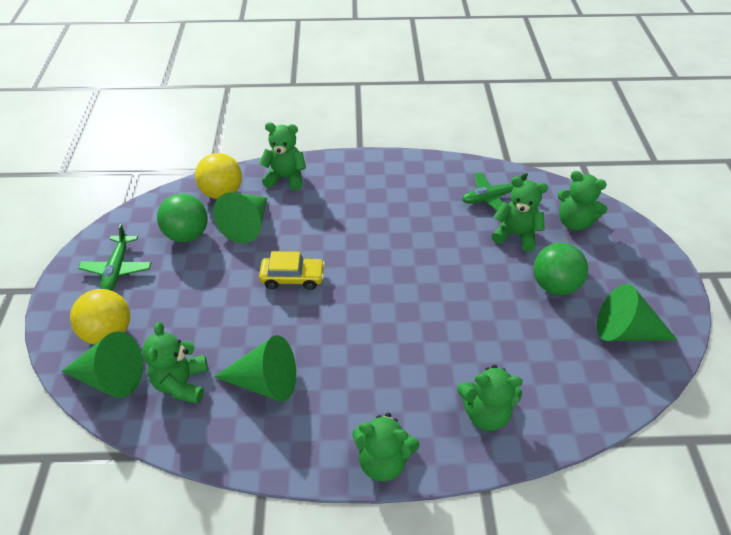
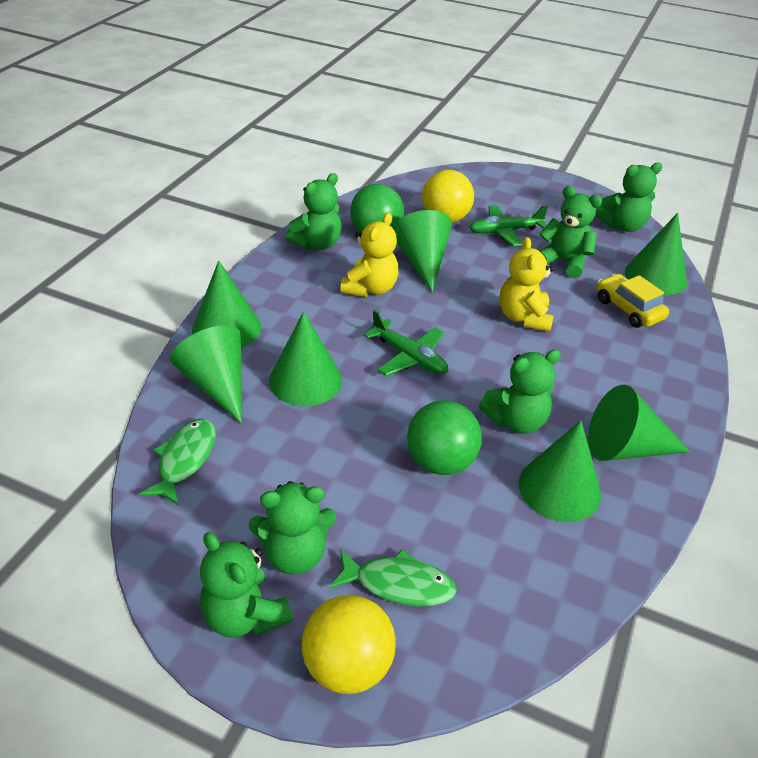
green cone: [61,331,143,398] [213,192,267,243] [214,335,296,402] [597,284,677,341] = 4 -> [170,325,242,424] [192,260,261,348] [269,311,342,406] [392,210,452,293] [519,420,601,522] [588,385,690,461] [625,213,687,295] = 7
green fish: none = 0 -> [139,419,216,505] [329,549,457,607] = 2
yellow teddy bear: none = 0 -> [340,213,399,297] [500,237,554,332] = 2

